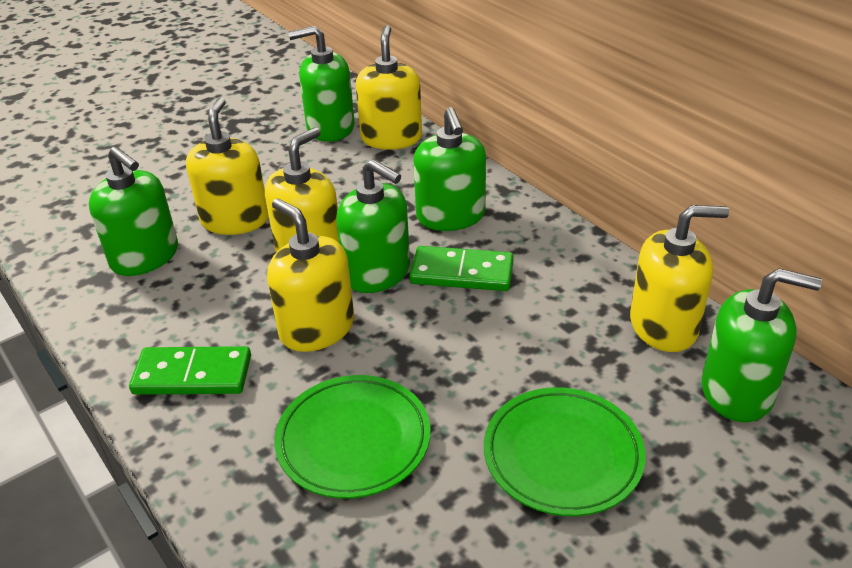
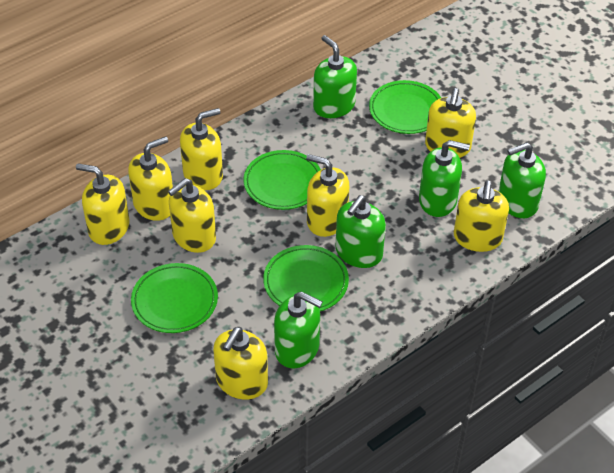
green domino: [129,346,251,395] [409,246,514,291] = 2 -> none = 0
green plate: [274,375,431,498] [484,387,646,516] = 2 -> [131,263,218,333] [243,150,321,210] [263,245,349,311] [369,80,441,134] = 4
yellow soap dispenser: [186,97,268,235] [265,127,339,252] [267,198,354,352] [356,25,422,150] [630,205,729,352] = 5 -> [76,164,129,245] [128,136,173,221] [168,178,216,253] [180,108,223,190] [213,327,268,399] [306,154,349,237] [425,88,476,158] [454,181,509,252] = 8

